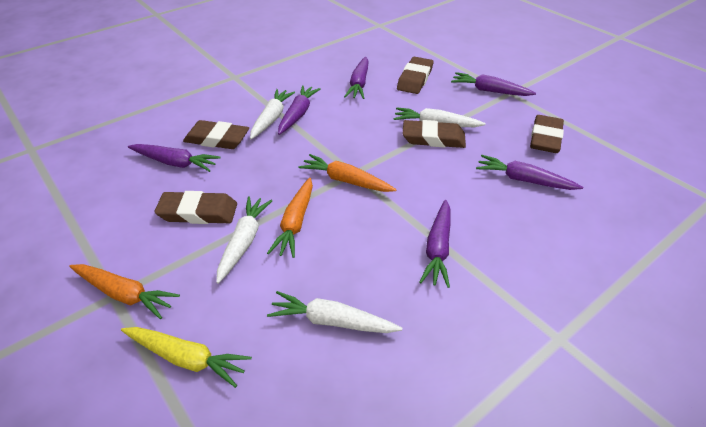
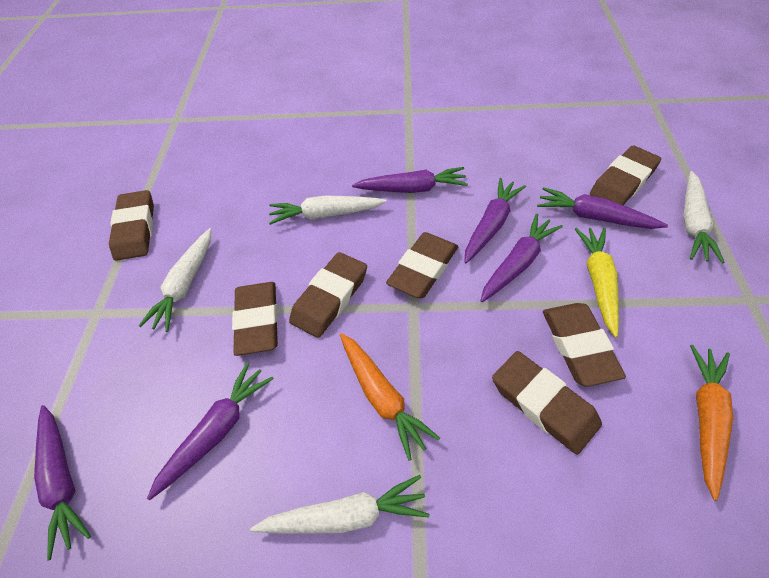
brown eraser: [155,191,237,224] [183,120,249,149] [397,57,433,94] [402,120,466,148] [530,115,564,153] = 5 -> [109,190,154,261] [232,282,278,356] [289,252,367,338] [386,232,458,298] [492,351,602,455] [543,303,626,387] [590,146,661,205] = 7
orange carrot: [69,264,180,319] [267,178,313,258] [298,154,396,192] = 3 -> [340,333,440,461] [690,345,733,501] = 2

